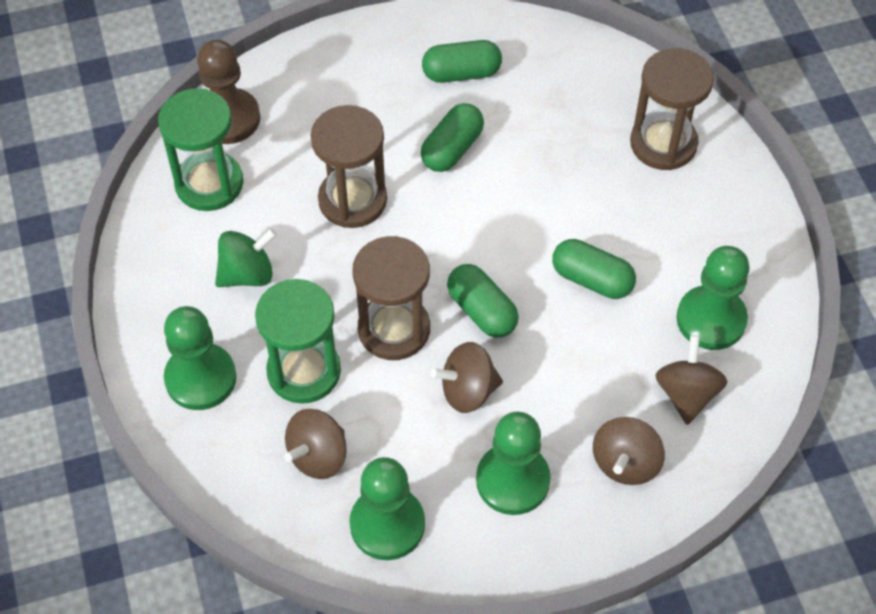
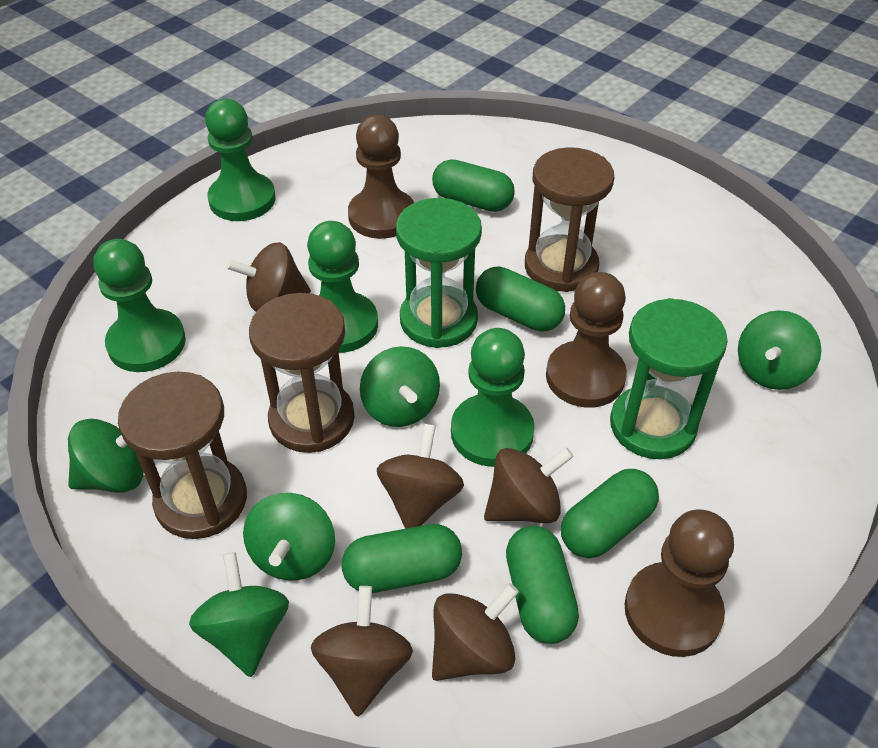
brown pawn: [197,40,260,144] = 1 -> [348,115,414,239] [546,272,627,408] [625,509,734,657] = 3
brown spinning top: [284,409,347,479] [431,342,503,413] [593,417,665,485] [655,335,728,425] = 4 -> [226,242,311,312] [311,586,413,717] [377,424,464,529] [432,583,519,681] [484,447,574,523] = 5
green capsule: [421,103,484,172] [422,40,502,83] [447,264,519,338] [552,239,636,299] = 4 -> [342,524,462,593] [432,159,515,212] [476,266,565,332] [506,526,579,644] [561,469,659,558] = 5
green spinning top: [215,229,277,287] = 1 -> [68,419,144,493] [189,552,289,677] [243,493,335,580] [360,346,440,427] [738,310,821,390] = 5

